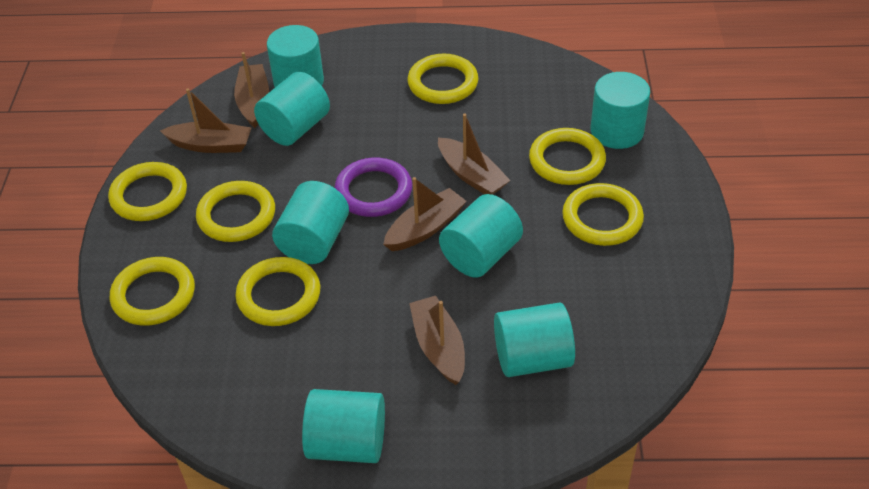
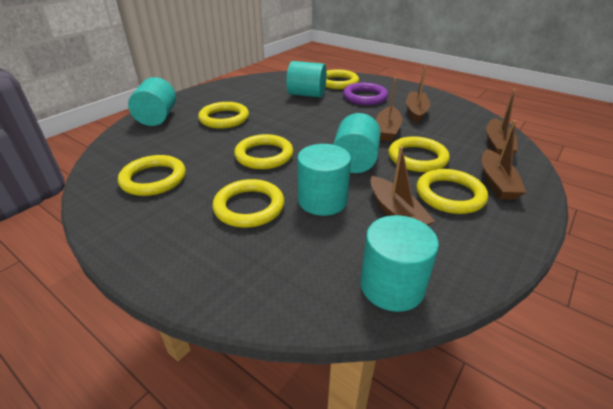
turquoise cylinder: [254,72,330,146] [267,25,324,87] [272,181,349,264] [302,389,385,463] [439,194,523,278] [494,303,575,377] [590,72,650,149] = 7 -> [128,77,176,126] [286,61,327,98] [297,144,351,216] [333,113,381,173] [360,215,439,312] = 5

